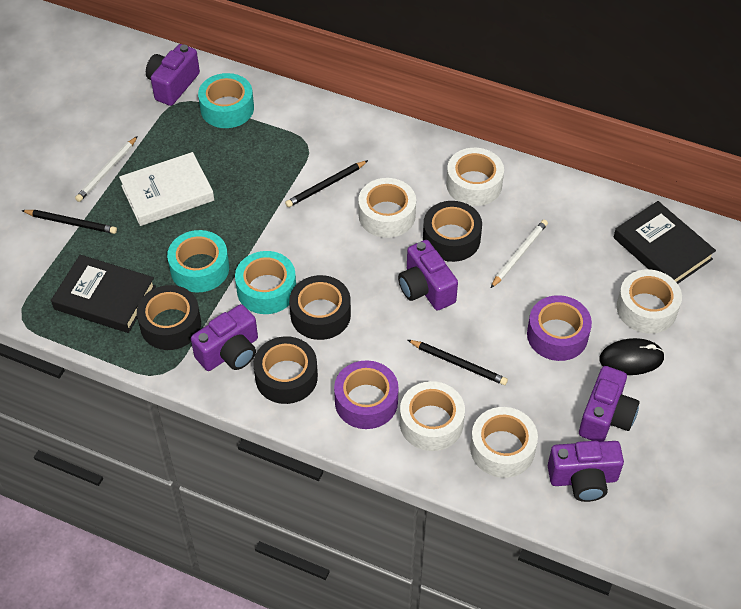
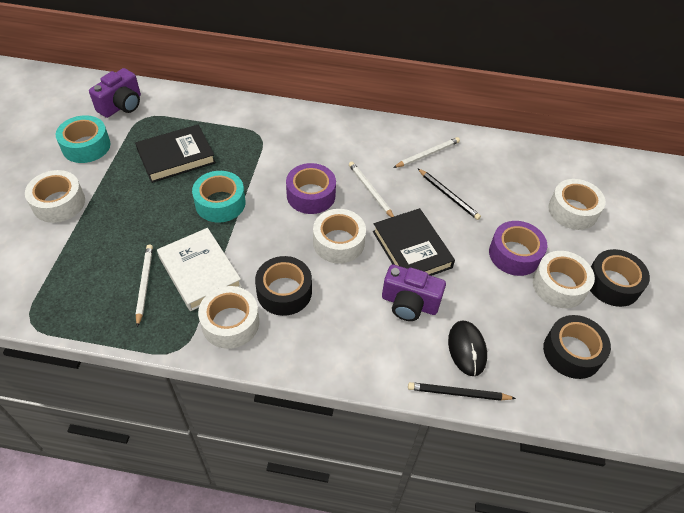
black pencil: [21,210,117,234] [285,160,368,207] [408,340,508,385] = 3 -> [408,382,516,401] [417,168,481,220] = 2
black tape: [137,285,201,350] [253,336,318,404] [289,275,351,340] [423,201,482,262] = 4 -> [255,256,312,316] [543,315,611,379] [590,249,650,307] = 3
purple camera: [146,44,200,106] [191,304,258,371] [398,240,458,310] [548,441,624,502] [579,366,640,442] = 5 -> [89,68,141,118] [382,264,446,321] = 2
turquoise tape: [167,230,229,292] [198,73,254,128] [235,251,296,314] = 3 -> [56,115,111,163] [192,171,245,223] = 2
white pencil: [75,136,138,202] [491,220,548,288] = 2 -> [135,244,153,327] [349,162,394,217] [393,137,460,168] = 3

